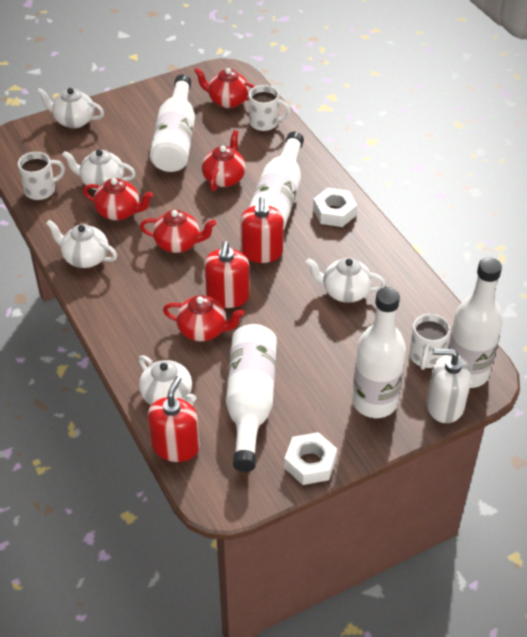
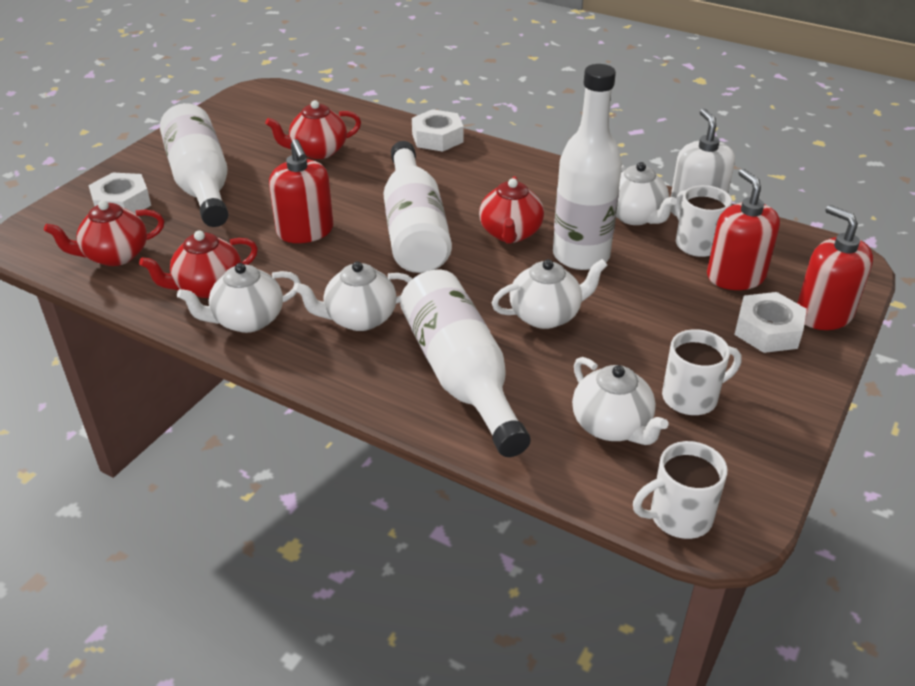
red teapot: [83,178,153,220] [140,210,216,253] [163,295,244,341] [194,68,255,108] [202,130,246,191] = 5 -> [44,200,164,266] [139,230,258,298] [265,100,361,159] [479,176,544,244] = 4
white bottle: [150,74,195,172] [226,324,277,472] [249,131,304,229] [352,287,406,418] [448,258,503,388] = 5 -> [160,103,228,227] [384,141,452,273] [400,269,531,457] [553,64,622,270] = 4
white nut: [284,432,337,485] [313,188,357,227] = 2 -> [88,173,151,214] [412,109,464,152] [734,292,807,353] = 3

